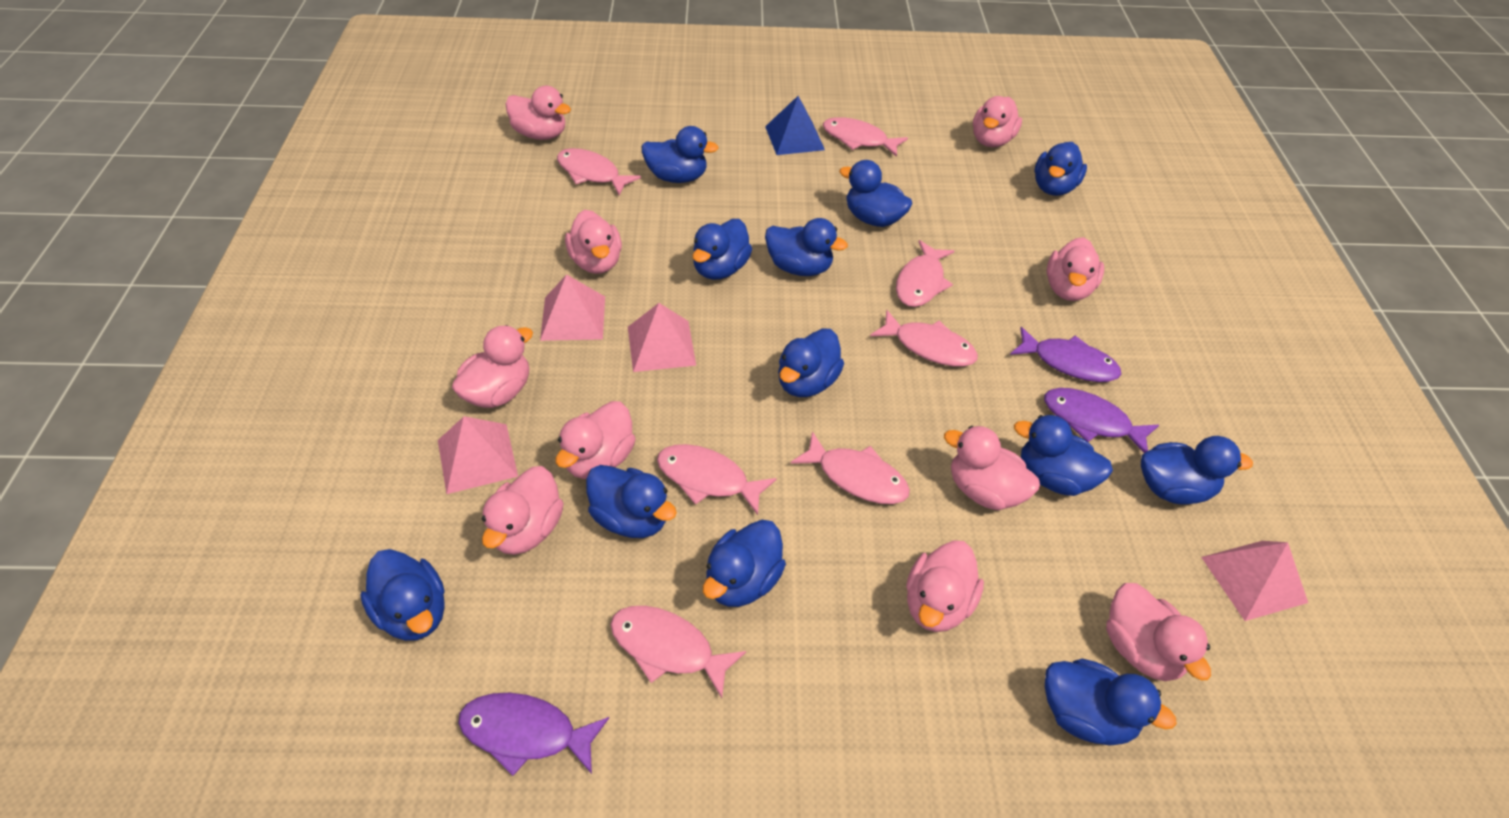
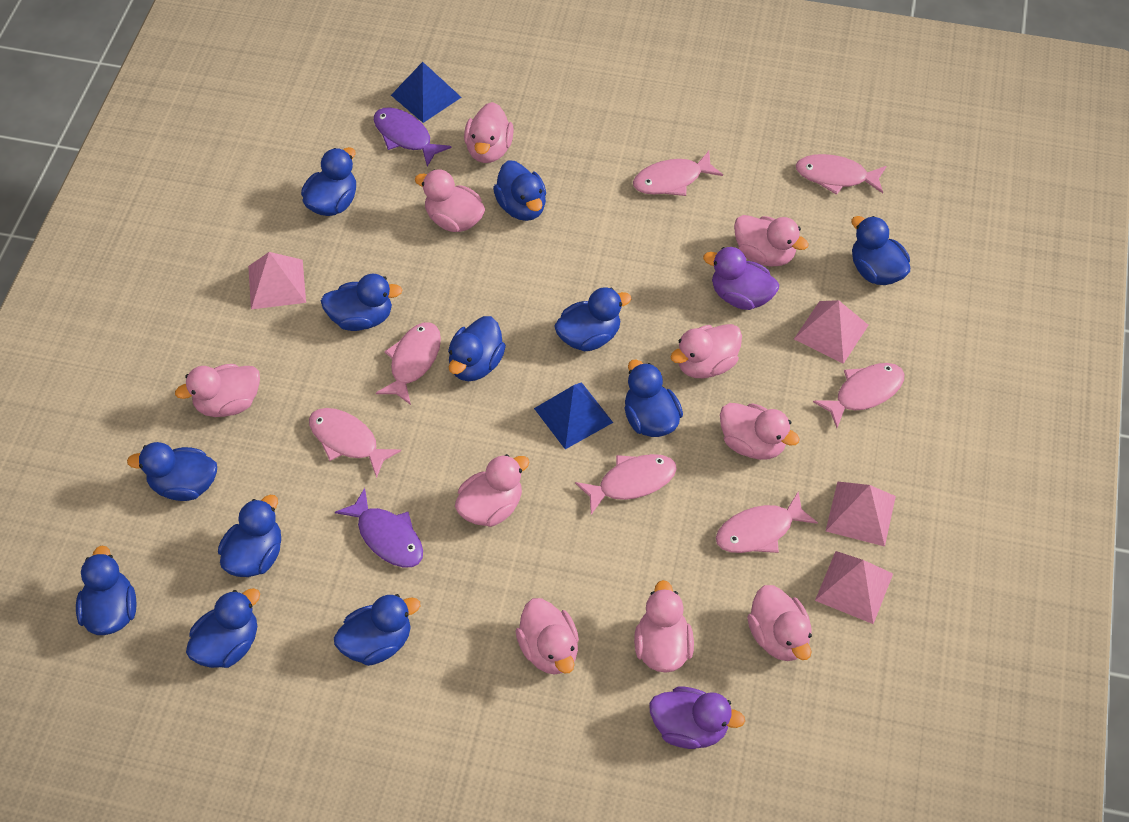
blue pyramid: [765,96,825,155] = 1 -> [391,62,462,123] [534,382,613,449] = 2
purple duck: none = 0 -> [649,687,745,749] [703,247,779,310] = 2
purple fish: [458,693,609,776] [1010,327,1121,382] [1044,388,1159,453] = 3 -> [335,488,423,568] [374,107,451,167] = 2

